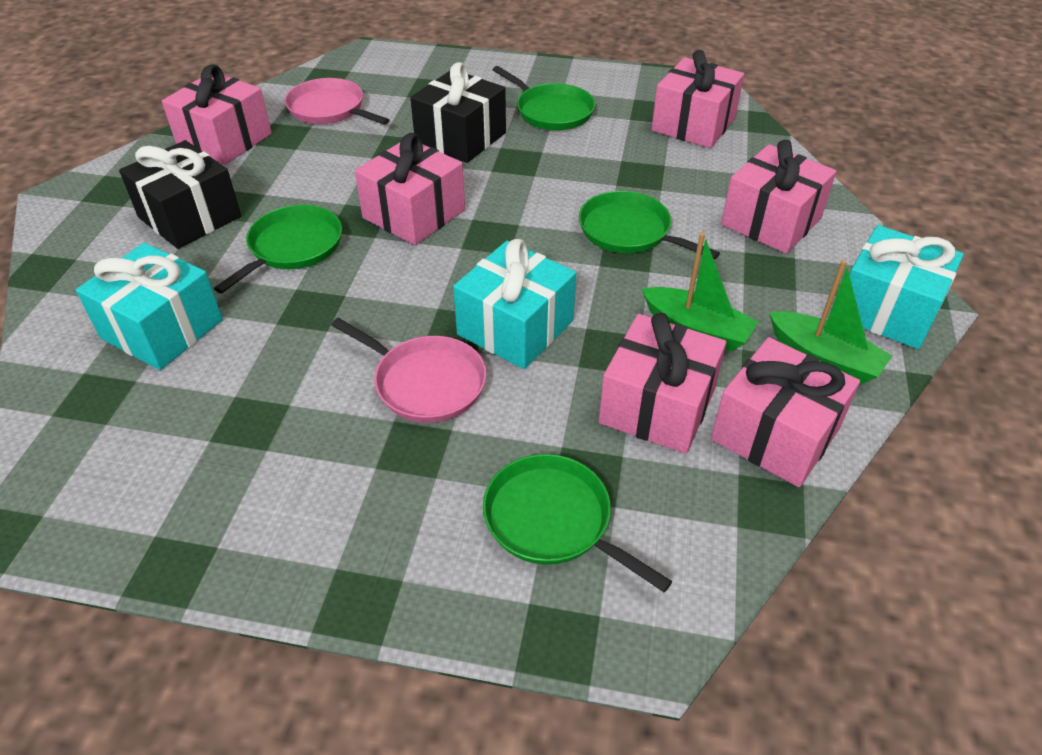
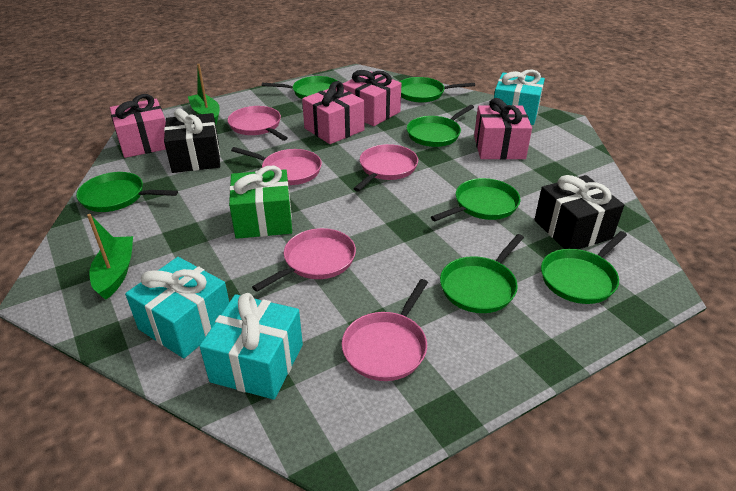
green gift: none = 0 -> [229,166,292,239] = 1
green pan: [214,205,342,294] [483,454,672,592] [492,66,595,130] [579,191,720,260] = 4 -> [76,172,178,212] [262,76,337,99] [400,77,475,103] [407,105,474,147] [431,178,521,221] [440,234,524,313] [541,231,627,304] = 7
pink gift: [162,64,272,165] [355,133,465,245] [599,313,727,454] [651,50,744,148] [711,337,860,487] [721,140,836,254] = 6 -> [110,94,166,158] [302,81,365,144] [342,70,402,126] [474,98,532,160] = 4
pink pan: [285,78,389,125] [331,318,486,423] = 2 -> [228,106,288,141] [231,147,322,185] [252,228,356,292] [342,279,428,381] [353,144,418,192] = 5

